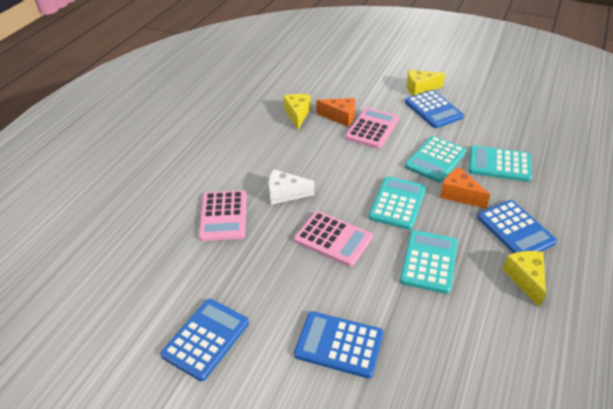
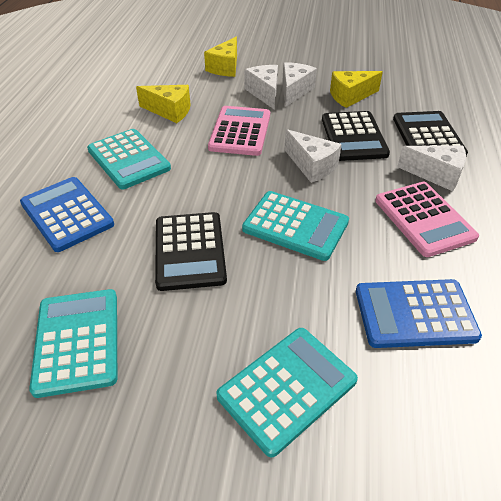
black calculator: none = 0 -> [155,212,227,291] [322,111,390,161] [393,111,468,156] = 3
blue calculator: [160,299,249,381] [294,311,383,378] [405,90,464,128] [477,200,557,253] = 4 -> [20,177,114,252] [356,279,482,348] = 2
orange cheese: [316,98,355,127] [440,168,490,208] = 2 -> none = 0
pink calculator: [199,190,246,241] [294,211,373,267] [345,108,399,149] = 3 -> [208,106,270,156] [375,182,479,257] = 2
white cheese: [268,169,315,205] = 1 -> [244,65,278,110] [282,62,317,107] [284,129,342,183] [397,145,466,191] = 4

